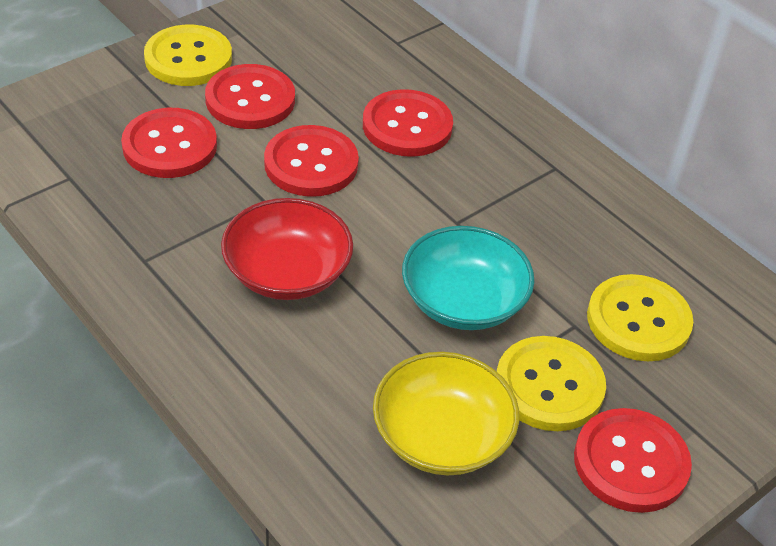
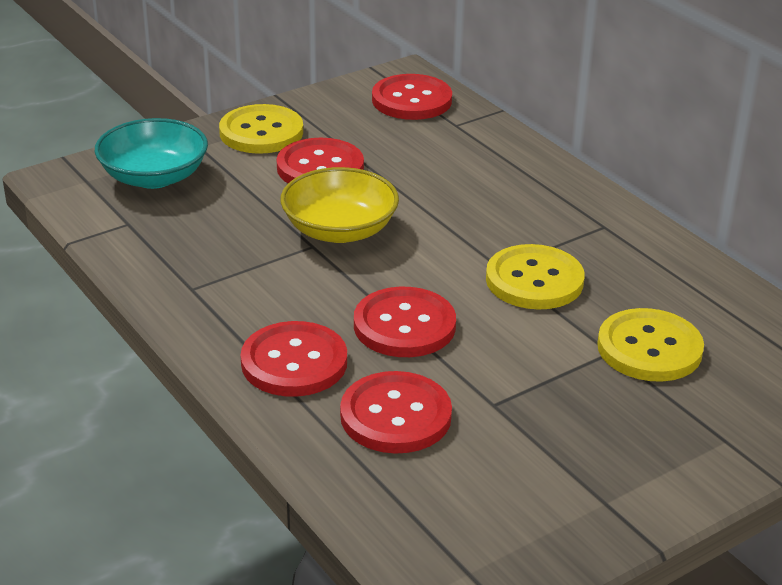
red bowl: [221,198,353,300] = 1 -> none = 0

